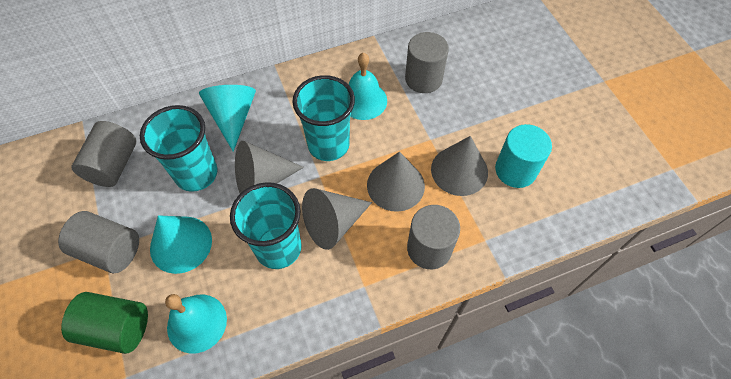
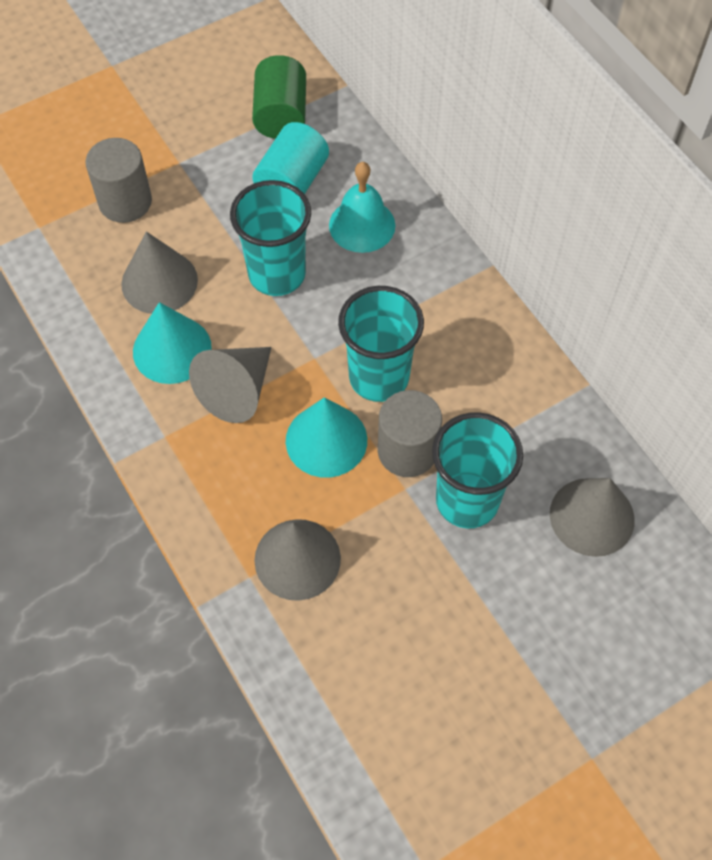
grey cylinder: [58,211,139,273] [72,121,137,187] [405,32,449,93] [407,205,460,269] = 4 -> [86,138,152,223] [378,390,442,477] = 2
turquoise bell: [165,294,227,354] [349,53,387,120] = 2 -> [329,162,395,253] = 1

